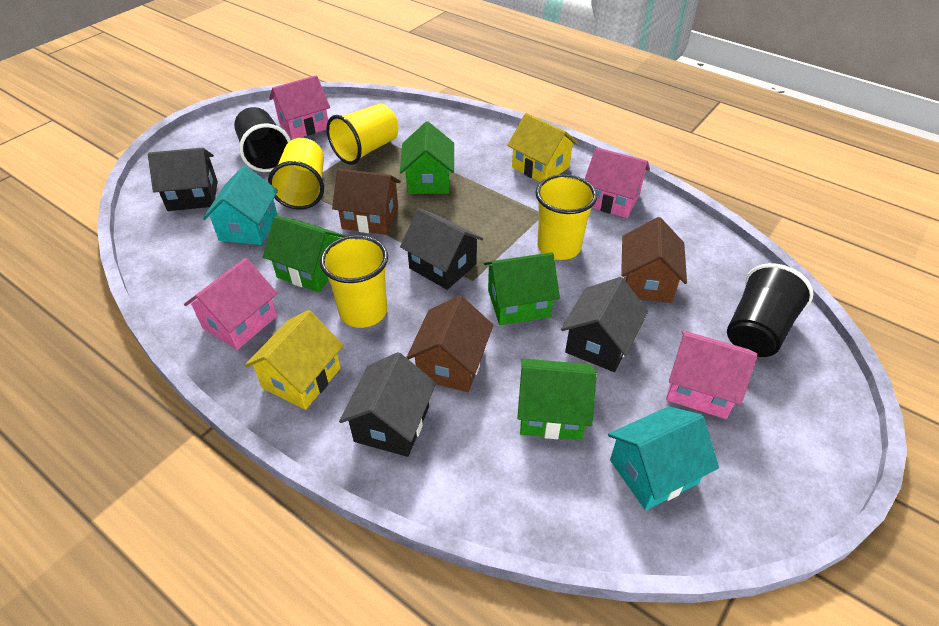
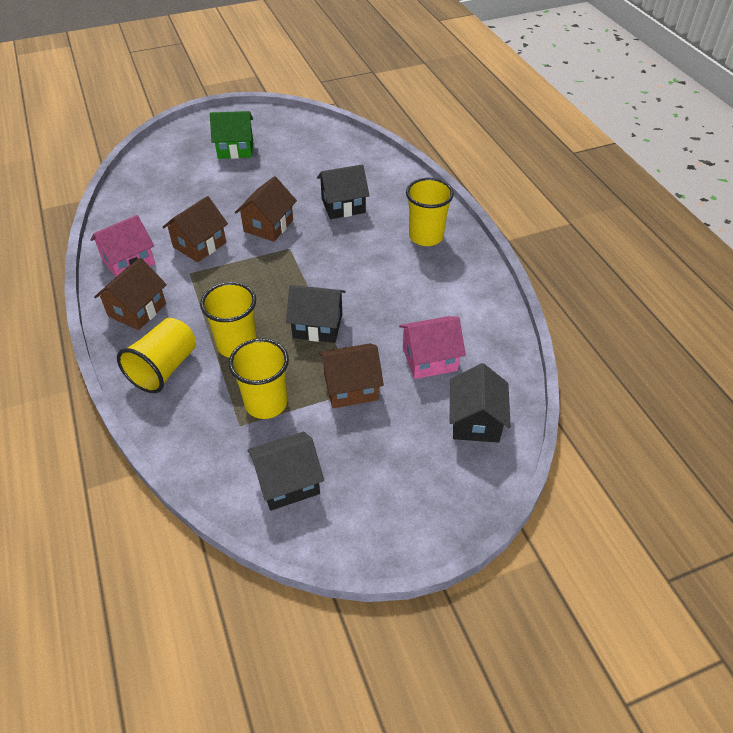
black cup: [234,107,291,172] [727,263,814,357] = 2 -> none = 0
brown house: [332,169,401,235] [406,295,493,392] [621,217,687,303] = 3 -> [94,258,167,330] [163,196,228,262] [235,176,297,242] [319,343,384,408] = 4
green house: [263,215,346,292] [400,121,454,194] [484,252,560,325] [517,359,597,440] = 4 -> [210,111,253,159] = 1
pink house: [184,258,277,350] [269,75,330,140] [585,147,650,218] [666,330,757,419] = 4 -> [90,215,155,277] [399,316,466,379] = 2
turquoise house: [203,166,278,245] [608,407,719,510] = 2 -> none = 0
yellow house: [244,310,344,410] [507,113,578,182] = 2 -> none = 0

